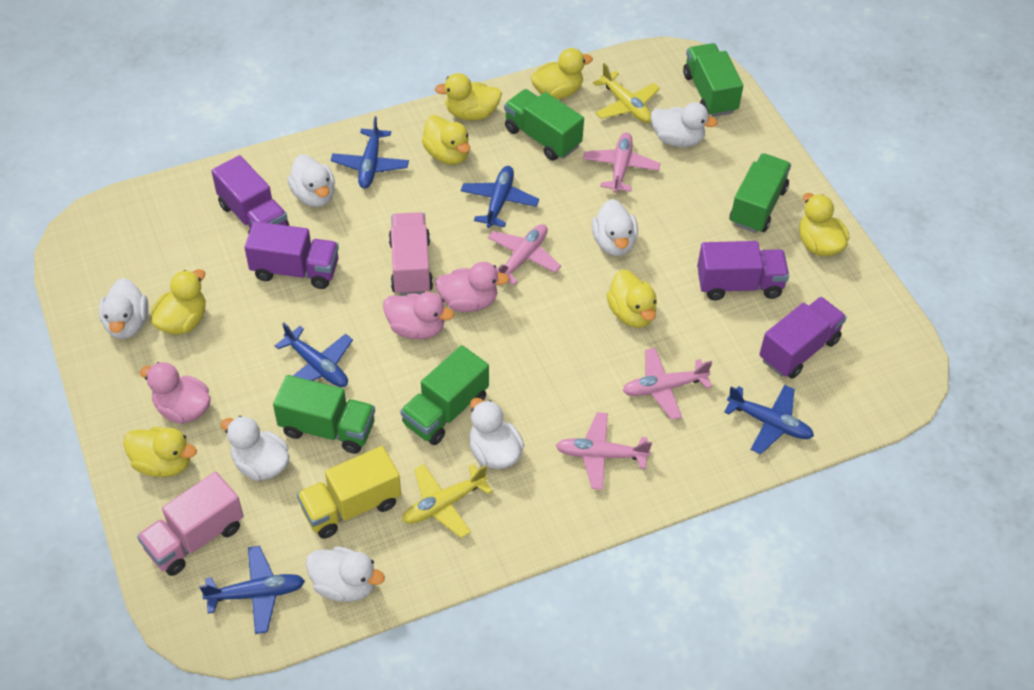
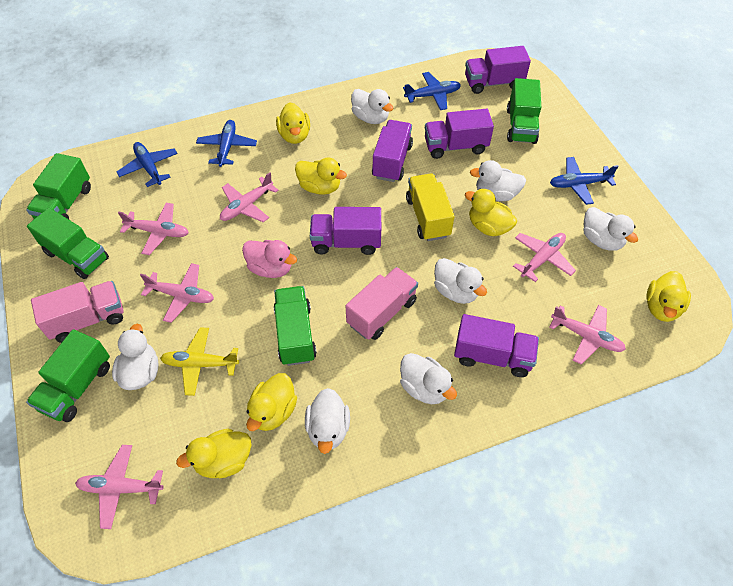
blue plane: [199,546,305,634] [275,323,353,387] [331,116,409,189] [461,166,539,228] [724,385,814,454] = 5 -> [117,142,178,187] [196,120,257,167] [403,72,461,110] [550,157,619,205] = 4
pink duck: [140,362,210,424] [383,292,454,339] [435,262,509,312] = 3 -> [242,240,297,278] = 1
pink plane: [487,224,561,285] [556,412,652,490] [583,132,660,193] [622,348,712,420] = 4 -> [75,445,164,529] [118,203,189,255] [140,263,214,323] [220,172,279,222] [513,233,576,282] [549,305,626,364] = 6
purple truck: [211,155,289,234] [244,221,339,289] [697,241,789,300] [759,297,847,379] = 4 -> [310,207,381,255] [372,120,413,182] [425,109,494,159] [454,314,539,377] [465,46,531,94] = 5
yellow duck: [123,427,197,477] [151,269,206,335] [422,115,470,165] [435,73,502,121] [531,48,593,99] [607,270,657,328] [799,193,849,257] = 7 -> [176,429,251,478] [246,373,297,431] [276,102,310,144] [295,158,347,195] [465,189,517,236] [646,271,691,322] = 6
yellow plane: [402,464,493,538] [593,63,660,123] = 2 -> [160,327,239,396] = 1

